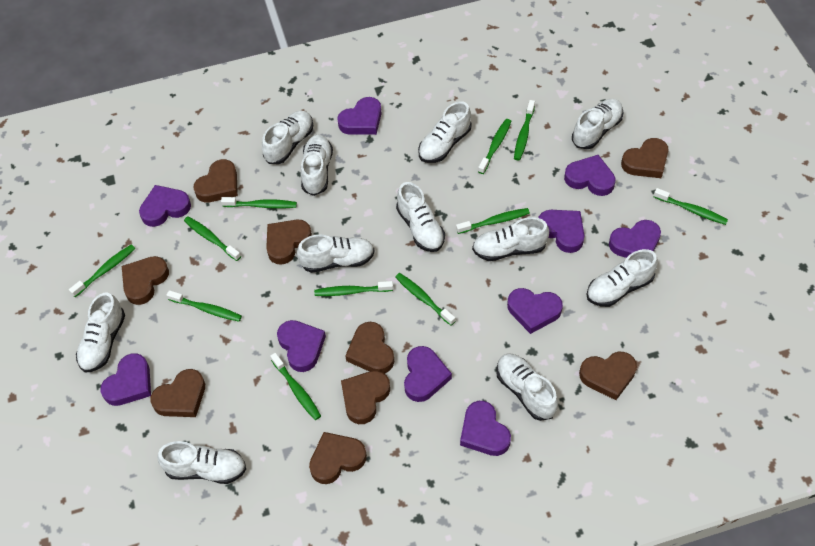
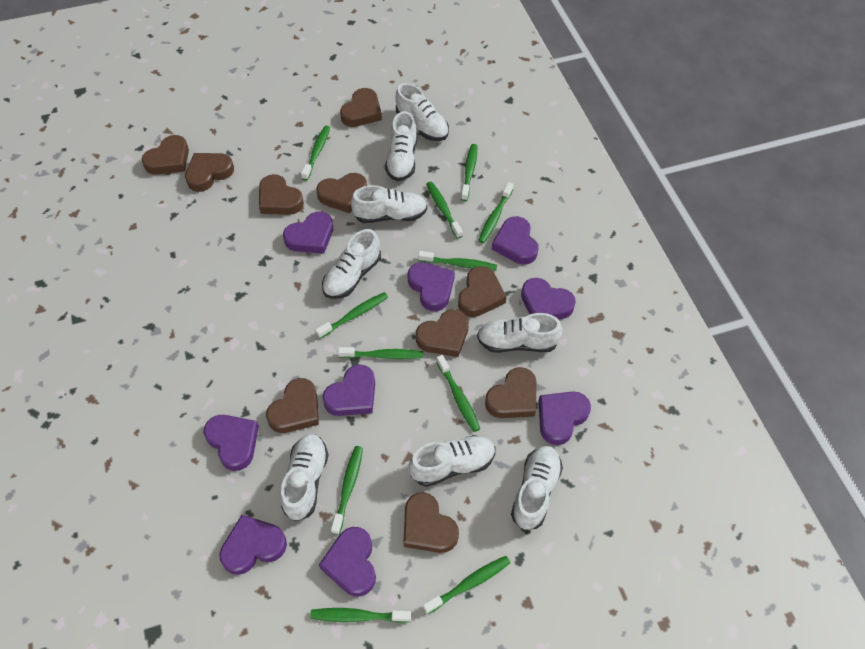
brown heart: [122,256,169,305] [150,369,205,417] [193,159,238,202] [266,219,312,265] [309,432,367,484] [341,371,390,424] [345,322,395,374] [579,352,637,400] [621,138,669,178] = 9 -> [142,135,189,175] [185,153,234,192] [259,174,304,215] [266,378,319,433] [316,173,367,214] [340,88,382,127] [403,492,459,553] [416,309,469,357] [458,266,507,317] [485,367,537,418] = 10
purple heart: [100,353,151,406] [139,185,191,227] [277,320,326,372] [337,97,382,135] [404,346,452,402] [460,401,511,456] [507,288,563,334] [538,210,584,253] [564,155,616,196] [609,220,661,258] = 10 -> [203,415,259,471] [219,515,287,575] [283,211,333,254] [319,527,376,597] [322,364,375,416] [408,262,455,311] [492,216,539,265] [521,278,576,320] [538,391,591,445] = 9
white shoe: [76,293,125,373] [157,441,246,484] [262,111,313,164] [297,235,375,273] [300,135,333,196] [396,182,445,252] [418,101,471,163] [472,217,549,261] [496,353,558,421] [572,99,624,149] [586,249,658,307] = 11 -> [280,434,329,522] [322,229,381,299] [351,185,427,223] [385,111,417,181] [395,83,449,141] [409,435,496,487] [477,313,563,353] [511,446,563,530] = 8

